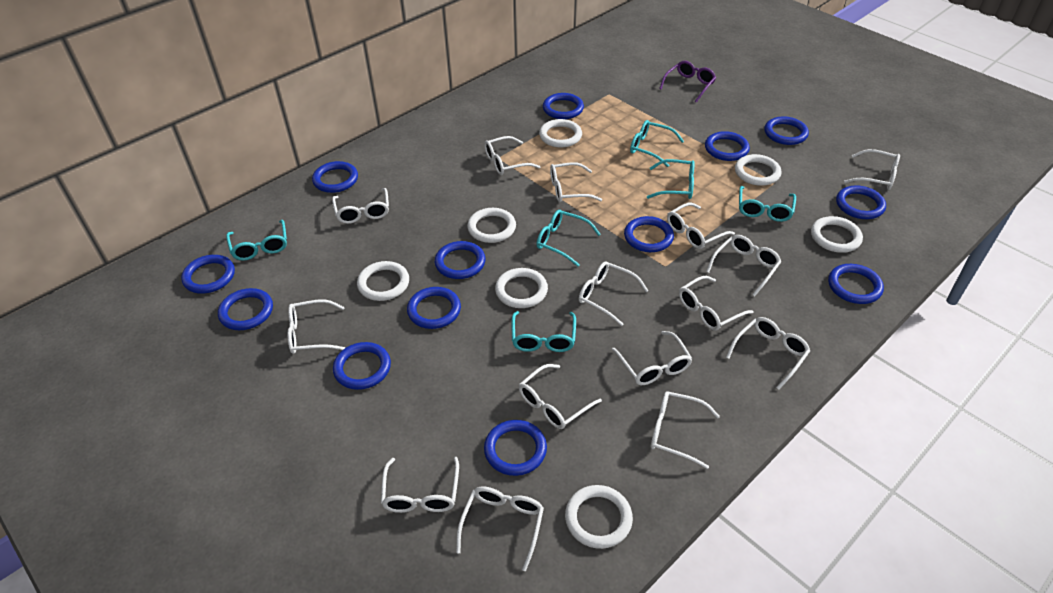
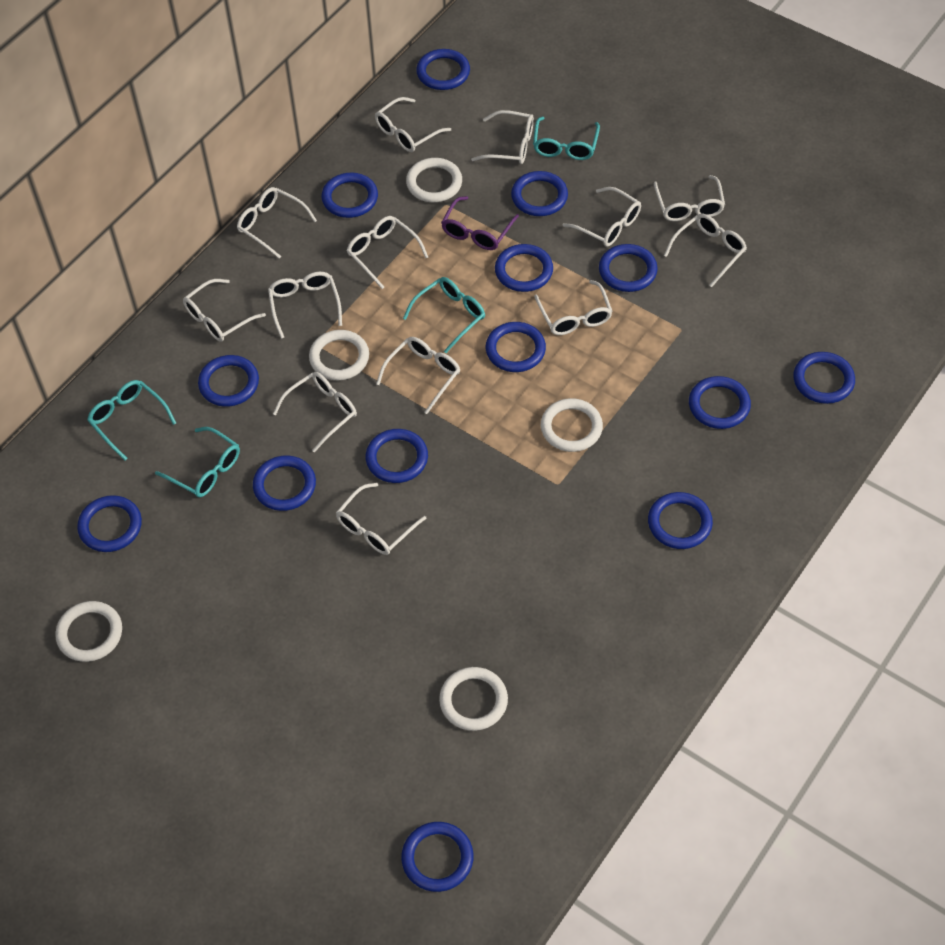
blue ring: [181,255,235,294] [218,288,273,330] [312,161,358,193] [333,342,391,390] [407,287,461,329] [435,241,486,279] [484,420,547,476] [543,93,584,119] [624,216,674,252] [705,131,750,161] [764,116,809,145] [828,264,884,304] [836,185,886,219] = 13 -> [77,495,142,552] [198,355,259,407] [253,455,316,511] [322,173,378,218] [366,429,428,483] [401,822,474,892] [416,49,470,90] [486,322,546,372] [495,244,553,292] [511,171,568,216] [599,244,658,292] [648,492,713,549] [689,376,751,429] [793,352,855,404] = 14
turquoise glasses: [226,220,287,261] [511,311,576,352] [536,210,601,267] [630,120,684,167] [647,159,695,199] [739,186,796,222] = 6 -> [87,380,176,460] [155,427,240,497] [403,277,485,353] [533,117,600,160] = 4
white glasses: [288,299,346,354] [332,188,389,224] [381,457,459,513] [456,487,544,571] [484,136,541,175] [519,364,602,429] [550,162,602,203] [579,262,648,326] [612,331,693,385] [651,391,720,469] [667,203,735,249] [679,276,754,331] [706,235,781,296] [726,317,810,390] [844,149,900,190] = 15 -> [183,279,266,342] [237,187,317,259] [268,272,342,339] [273,372,357,452] [336,483,427,555] [347,216,428,289] [375,97,451,152] [376,337,460,414] [471,110,534,164] [534,280,612,335] [563,187,641,247] [654,175,725,221] [664,214,747,287] = 13
white ring: [357,261,409,301] [467,208,516,243] [495,268,548,308] [539,119,582,147] [565,485,633,549] [735,154,781,186] [811,216,863,253] = 7 -> [55,601,122,662] [309,330,369,380] [406,158,462,202] [439,667,508,731] [541,398,603,452] = 5

